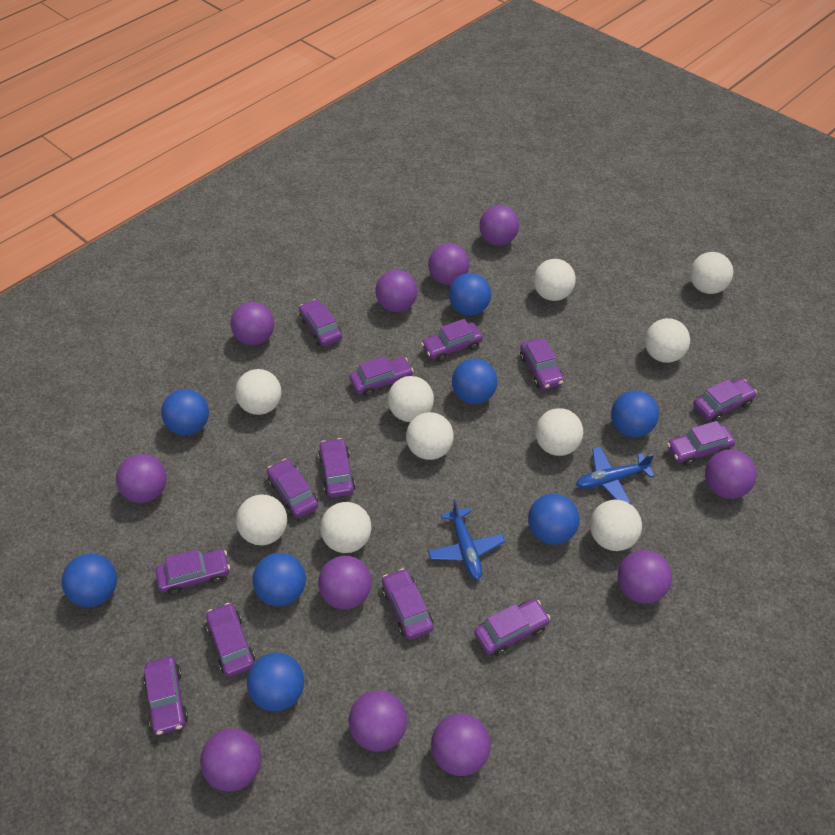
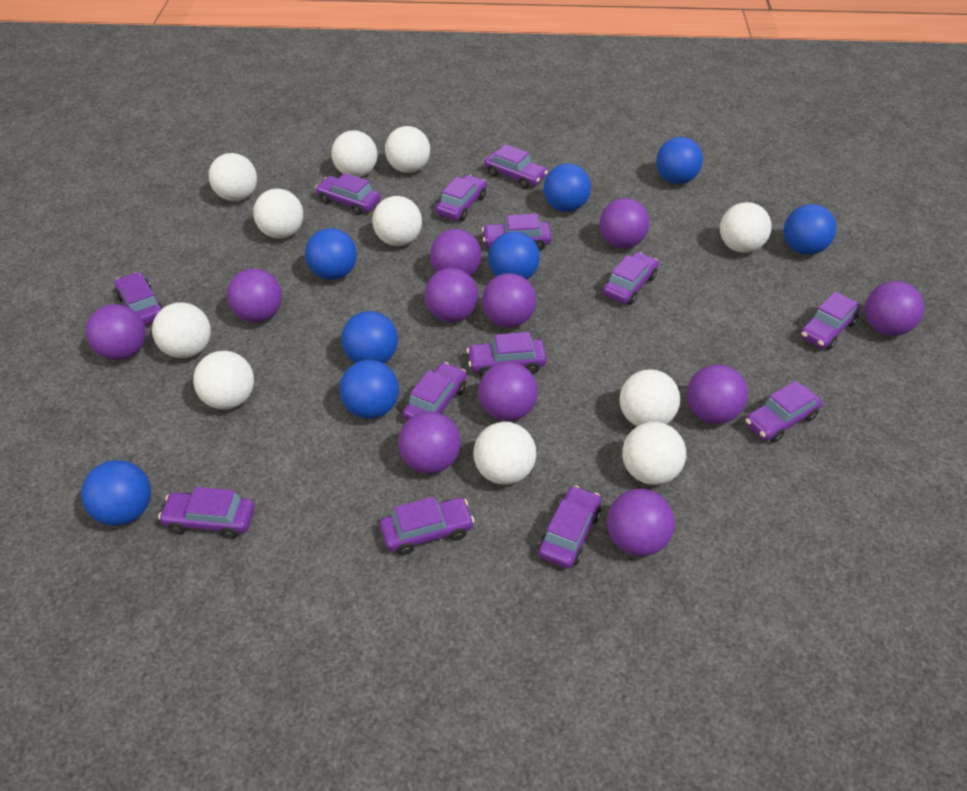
blue plane: [428,499,505,580] [576,446,655,504] = 2 -> none = 0
white ball: [235,369,281,415] [236,494,287,545] [320,502,371,553] [388,376,434,422] [406,412,454,460] [534,259,576,301] [535,408,583,456] [590,500,642,551] [645,318,690,363] [690,252,733,294] = 10 -> [152,302,211,358] [193,351,254,409] [208,153,257,201] [253,188,303,239] [331,130,377,177] [372,196,422,246] [385,126,430,173] [473,422,536,485] [619,369,680,426] [622,422,686,485] [720,202,772,253] = 11

